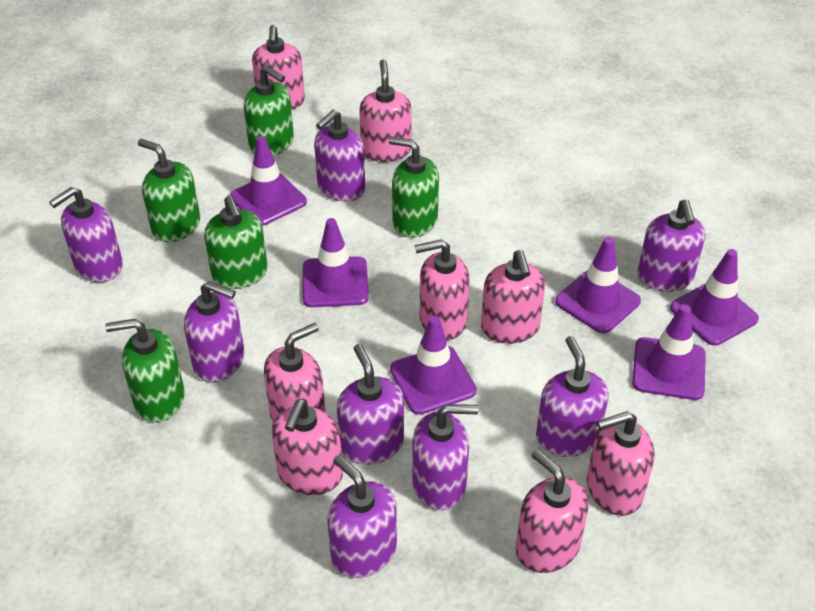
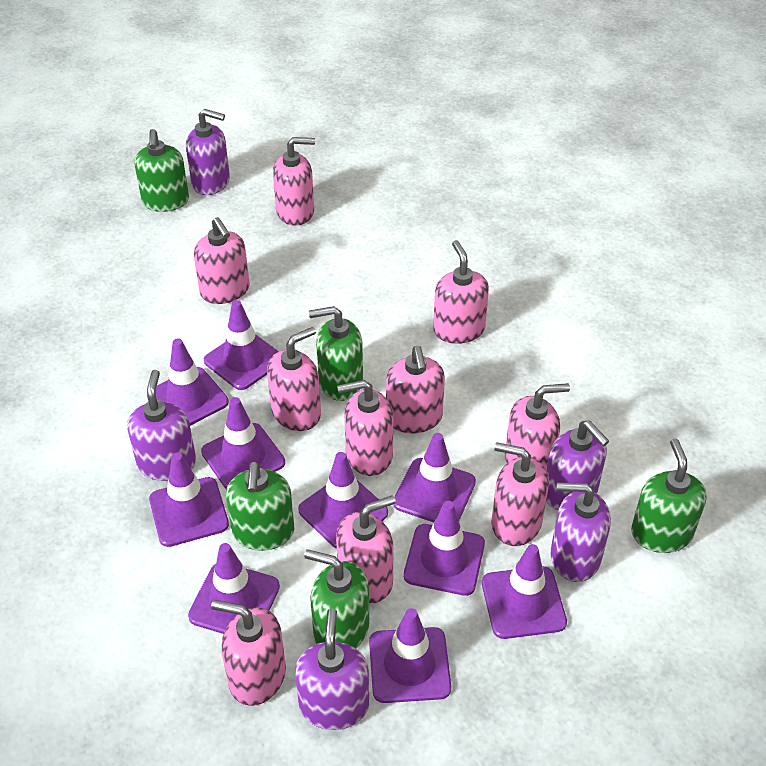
pink soap dispenser: [252,25,305,110] [264,323,325,422] [272,399,343,495] [359,60,412,162] [415,239,470,340] [481,250,545,344] [516,449,589,573] [587,411,655,516] = 8 -> [194,217,250,304] [211,600,286,706] [267,327,321,431] [273,137,315,226] [336,495,396,604] [337,380,393,476] [386,346,445,434] [433,240,489,344] [491,442,549,546] [505,383,570,469] = 10
purple soap dispenser: [49,187,123,283] [184,281,244,382] [314,110,365,202] [328,455,397,578] [337,344,404,465] [412,404,478,510] [536,336,609,457] [637,199,705,292] = 8 -> [127,370,196,481] [186,109,230,195] [295,609,369,730] [546,420,609,510] [550,483,611,582] = 5
purple traffic cone: [230,136,307,226] [303,218,369,307] [390,316,477,415] [555,237,641,334] [632,304,706,400] [670,249,759,346] = 6 -> [149,452,229,547] [156,338,229,426] [188,543,280,634] [201,397,285,490] [204,300,279,390] [298,452,388,549] [369,608,451,703] [393,433,476,522] [404,501,485,596] [482,544,567,639] = 10

